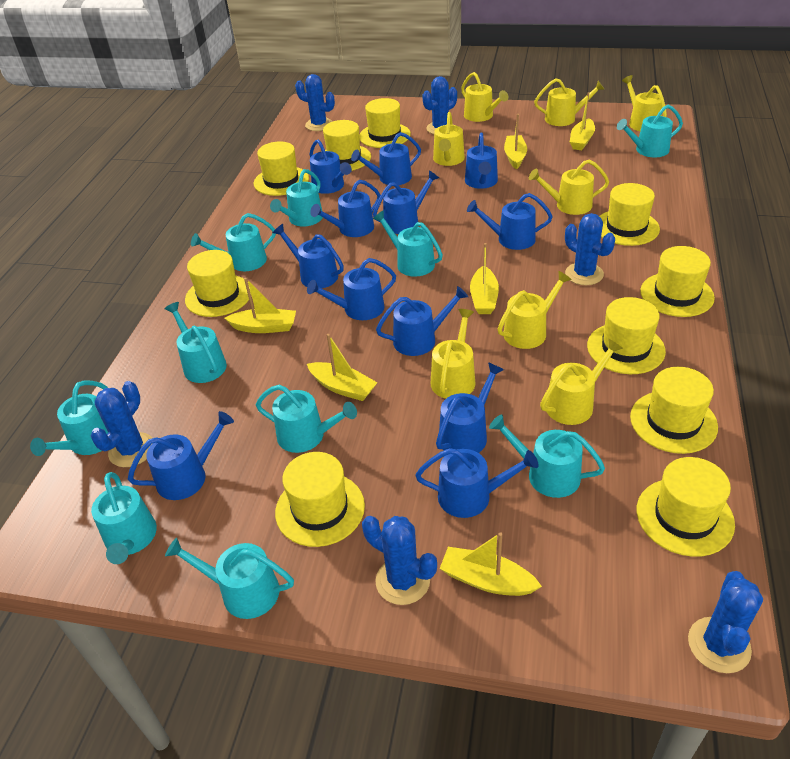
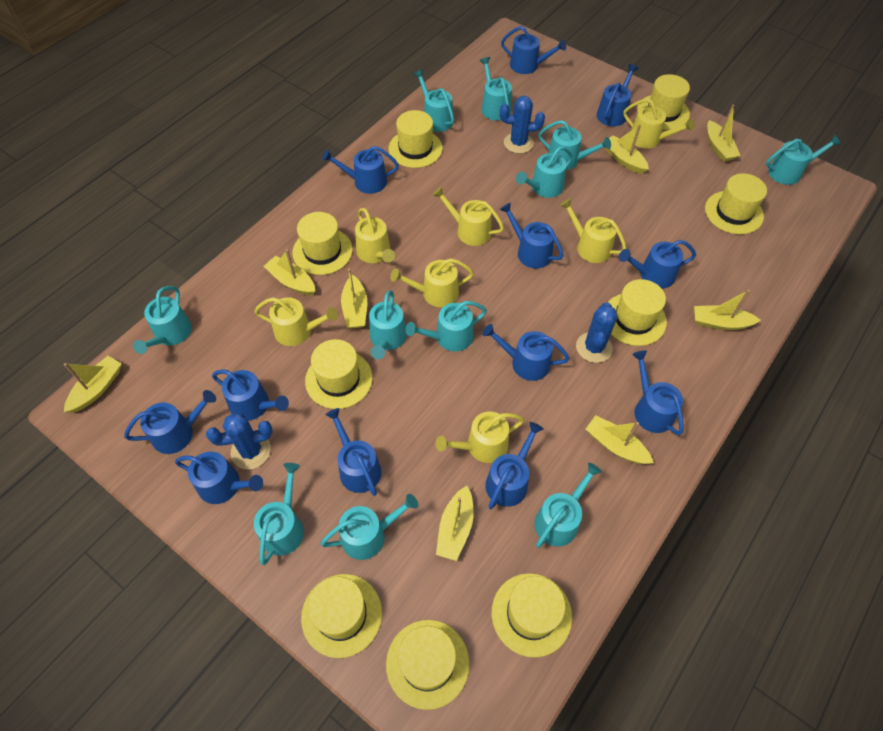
blue cactus: [91,381,153,467] [295,74,335,131] [362,516,437,605] [422,76,457,134] [565,213,615,285] [688,571,763,673] = 6 -> [206,412,273,469] [500,96,545,154] [576,302,617,363] = 3
turquoise watering can: [30,380,108,456] [91,472,157,564] [165,302,227,383] [165,537,294,619] [191,213,276,271] [256,385,357,453] [270,169,323,227] [373,210,443,277] [489,414,605,498] [617,105,683,157] = 10 -> [133,286,192,354] [254,463,304,565] [320,494,418,560] [369,291,407,360] [406,301,487,352] [413,69,454,132] [480,57,512,121] [516,146,573,198] [535,463,602,548] [539,120,611,170] [766,135,841,185] = 11
yellow boat: [224,278,296,333] [307,334,378,401] [439,532,542,596] [470,243,499,314] [504,114,527,170] [570,92,595,150] = 6 -> [64,356,122,412] [264,249,315,295] [341,269,367,328] [436,486,473,561] [586,415,654,464] [605,124,649,174] [694,290,761,330] [707,105,741,162] = 8
yellow hat: [185,250,251,317] [254,141,309,196] [275,452,365,547] [323,120,371,171] [359,98,411,148] [587,297,666,374] [599,183,660,246] [630,367,718,454] [637,457,735,557] [640,246,715,317] = 10 -> [292,212,353,275] [301,574,382,658] [305,339,373,409] [386,620,469,710] [389,110,443,168] [492,573,572,658] [608,279,667,346] [637,74,690,130] [705,173,767,234] = 9
yellow watering can: [431,309,475,399] [433,112,465,166] [461,72,508,122] [497,271,572,349] [529,160,609,215] [534,78,605,126] [540,339,623,425] [622,75,667,131] = 8 -> [254,297,338,346] [355,208,395,263] [390,258,474,307] [432,187,504,246] [435,411,524,463] [560,198,626,263] [623,98,695,149] = 7

